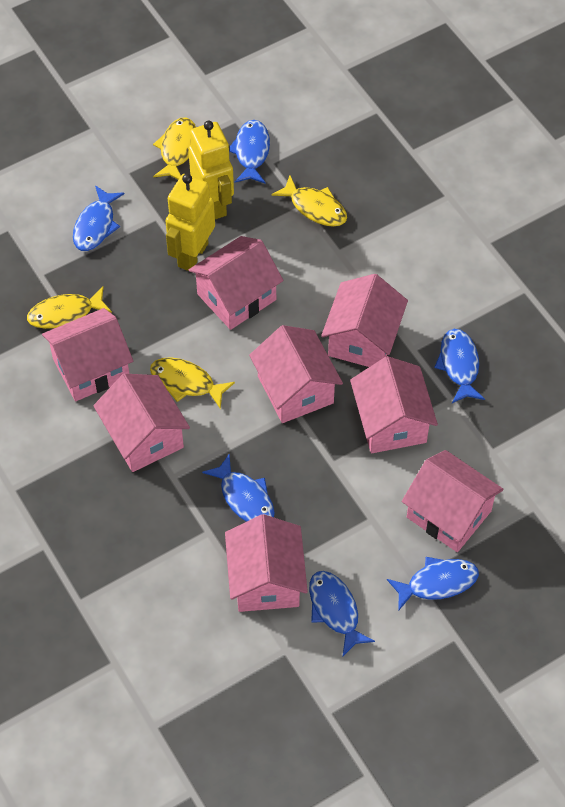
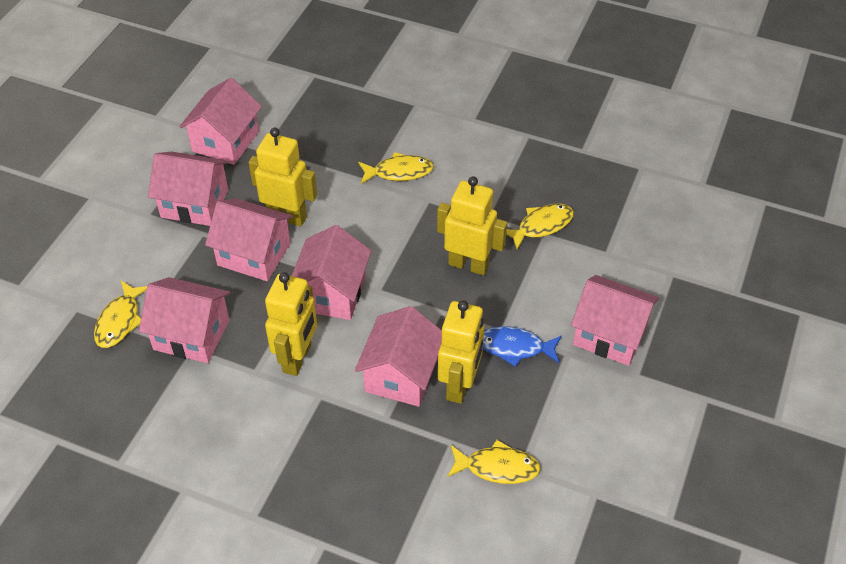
blue fish: [73,185,125,251] [202,453,275,522] [229,120,270,184] [309,571,375,656] [387,557,479,611] [434,329,485,403] = 6 -> [483,326,562,367] = 1
pink house: [42,308,133,401] [93,373,190,472] [189,236,283,330] [225,514,308,612] [249,325,343,423] [321,274,408,367] [350,356,438,453] [402,450,503,552] = 8 -> [139,277,230,363] [148,151,229,226] [179,78,262,165] [205,198,293,281] [292,225,371,320] [355,306,442,407] [571,275,659,366] = 7
yellow robot: [166,174,215,271] [188,121,234,219] = 2 -> [249,128,317,227] [265,272,317,376] [437,176,507,276] [438,300,484,404] = 4

